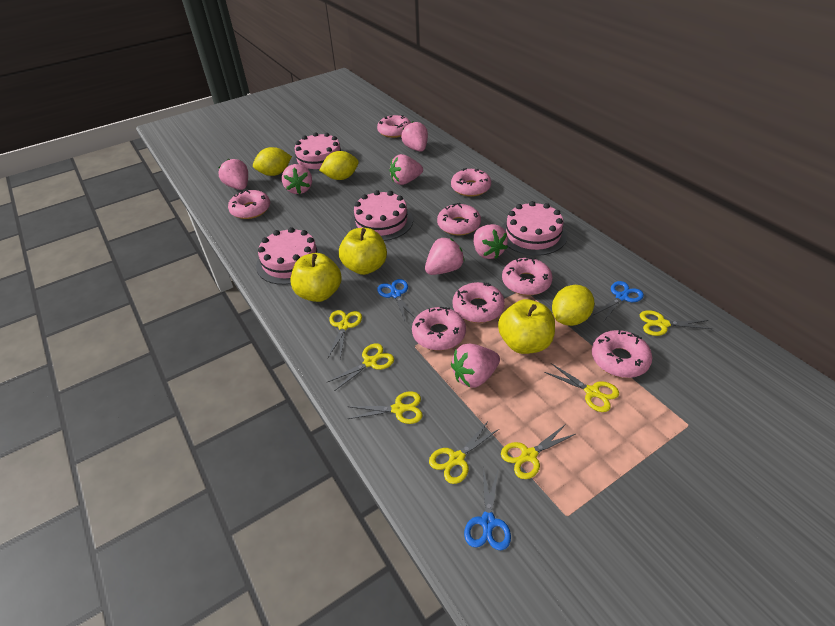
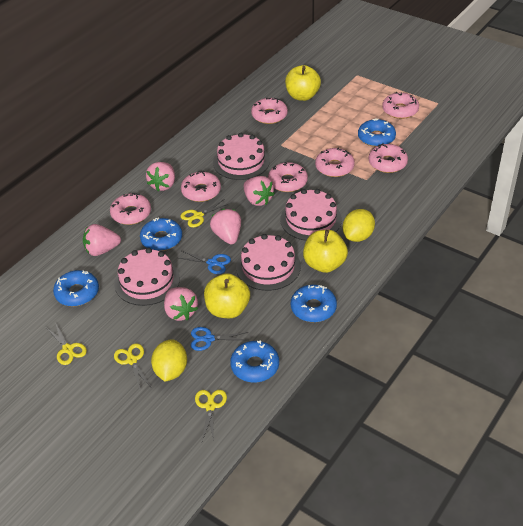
blue donut: none = 0 -> [53,270,99,306] [140,218,182,251] [230,340,279,383] [291,285,337,322] [358,118,396,147] = 5
blue scissors: [377,279,415,321] [464,468,511,550] [592,281,644,322] = 3 -> [179,251,231,274] [191,327,248,351] = 2
pink donut: [228,189,270,219] [377,115,411,138] [412,307,466,351] [437,203,481,235] [451,168,491,197] [452,282,505,323] [502,257,553,295] [592,330,652,378] = 8 -> [110,193,151,225] [181,171,221,202] [251,97,288,124] [268,162,308,192] [315,148,355,177] [369,143,408,173] [382,92,419,119] = 7
pink strawberry: [218,159,248,190] [282,164,312,194] [389,154,423,185] [401,121,428,152] [425,238,465,275] [451,344,500,388] [474,224,508,259] = 7 -> [83,224,121,256] [146,162,175,191] [164,287,198,321] [210,209,241,244] [244,176,275,206] = 5
yellow lemon: [253,147,292,176] [319,151,359,180] [552,285,594,326] = 3 -> [151,339,187,382] [342,209,375,242] = 2
yellow scissors: [328,310,362,360] [328,343,394,391] [347,391,423,424] [429,423,499,484] [501,424,576,479] [544,363,619,412] [640,310,712,336] = 7 -> [47,322,87,365] [114,343,151,389] [181,199,230,227] [195,390,227,441] = 4

